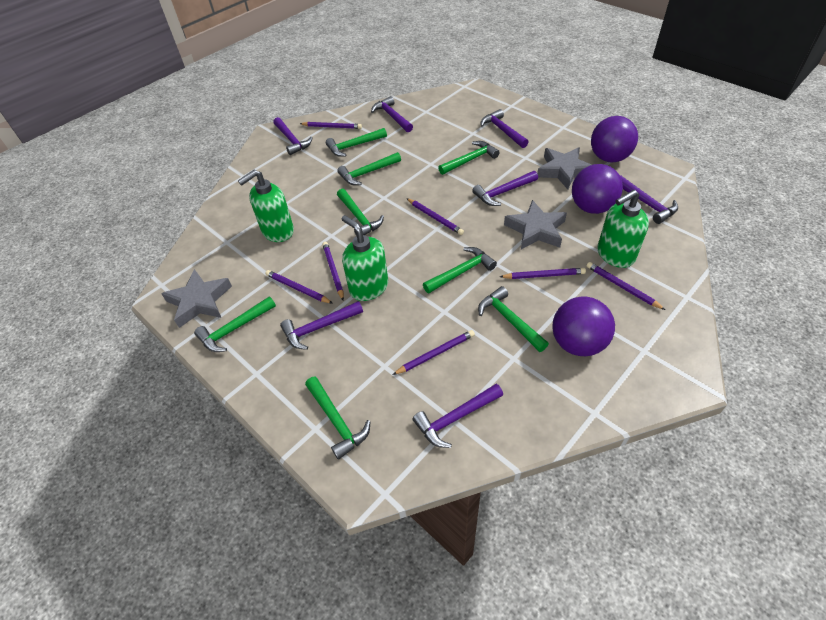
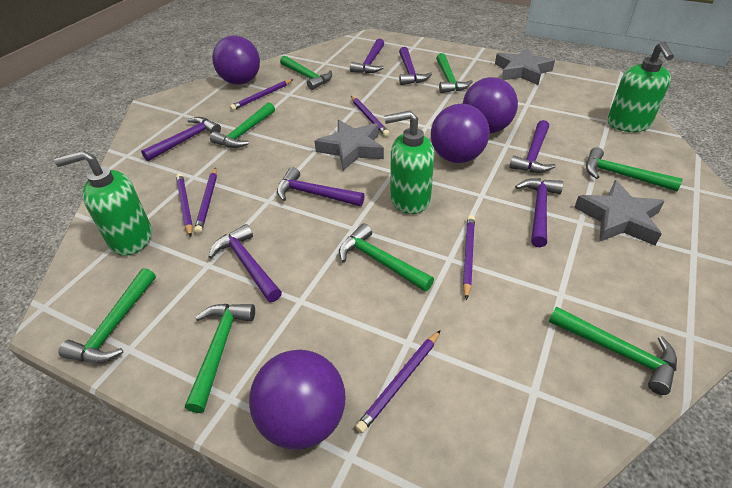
purple ball: [552,297,615,356] [572,164,623,214] [591,116,638,162] = 3 -> [212,35,260,85] [249,349,345,449] [431,104,490,163] [463,77,518,133] = 4
purple pencil: [265,270,333,304] [300,122,362,129] [322,242,344,301] [392,330,475,375] [407,198,464,235] [500,268,586,279] [586,262,665,310] = 7 -> [176,173,193,237] [194,167,217,234] [230,79,293,111] [351,96,390,137] [355,330,441,433] [463,215,475,300] = 6

